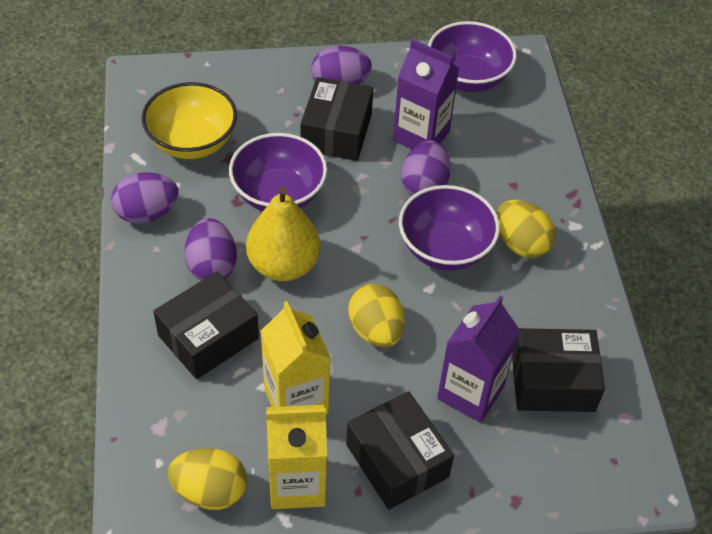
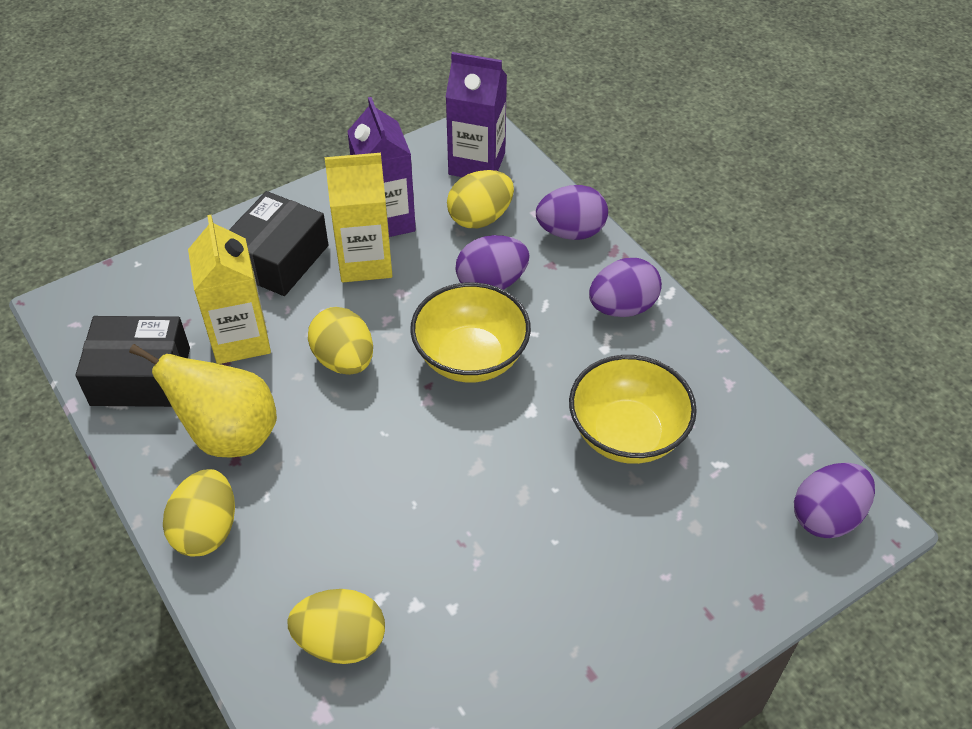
black box: [153,272,259,379] [300,77,373,161] [346,391,454,510] [512,328,605,412] = 4 -> [75,316,190,407] [229,191,328,296] = 2
purple bowl: [229,133,327,212] [399,185,500,271] [428,21,517,92] = 3 -> none = 0
yellow bowl: [142,82,237,159] = 1 -> [410,282,531,383] [569,355,697,464] = 2
yellow egg: [168,448,247,510] [348,284,405,347] [496,200,555,258] = 3 -> [163,469,235,557] [288,589,385,664] [308,307,373,375] [447,170,514,228] = 4

